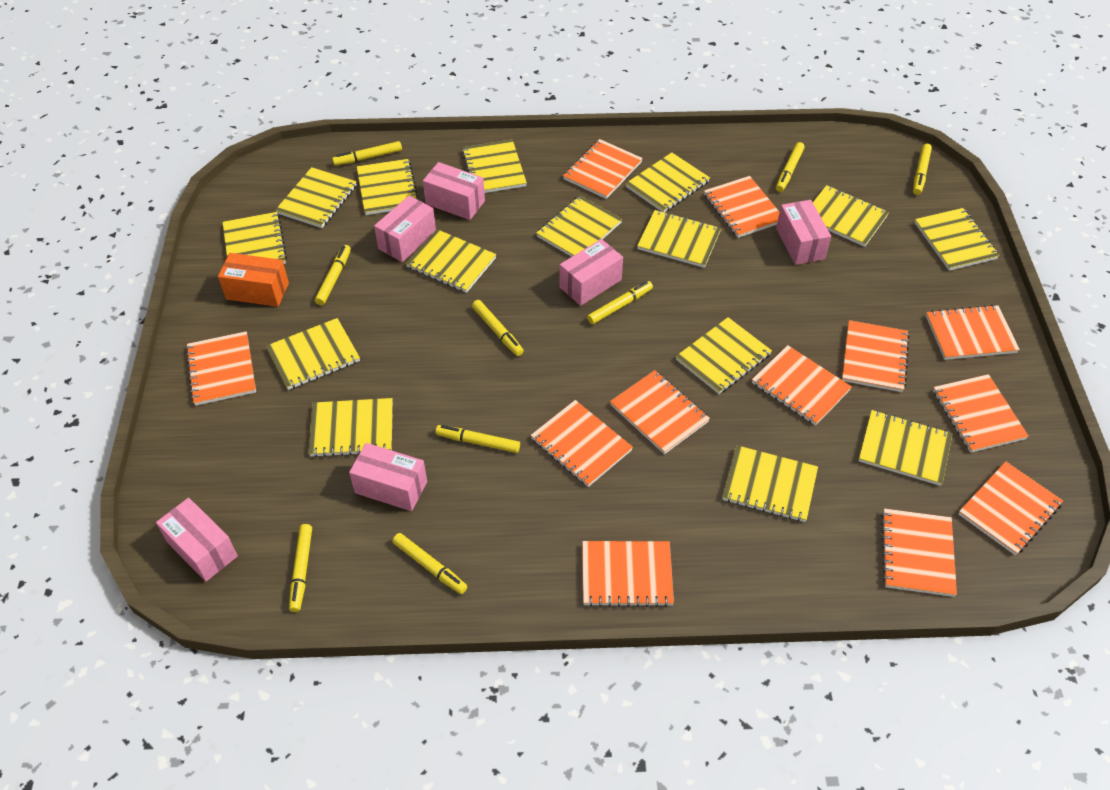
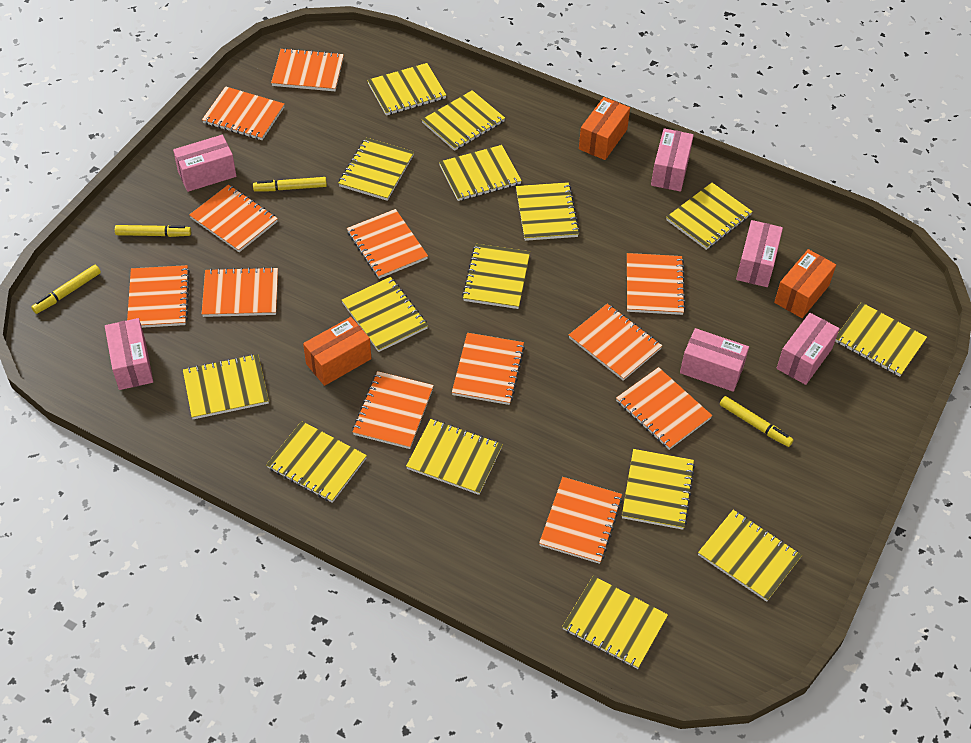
orange box: [218,253,289,307] = 1 -> [303,317,371,386] [579,97,630,160] [774,249,836,318] = 3
yellow marker: [289,524,312,612] [315,245,351,305] [332,141,402,166] [392,533,468,594] [435,425,520,453] [472,300,524,356] [587,281,653,324] [776,142,805,192] [913,144,932,195] = 9 -> [32,265,101,314] [115,225,191,237] [253,177,327,191] [720,396,793,447] = 4

